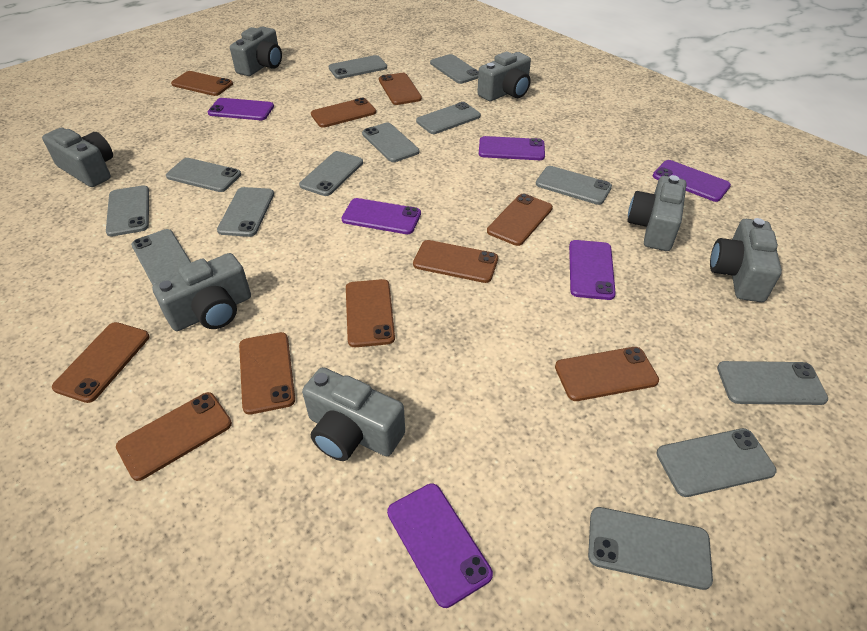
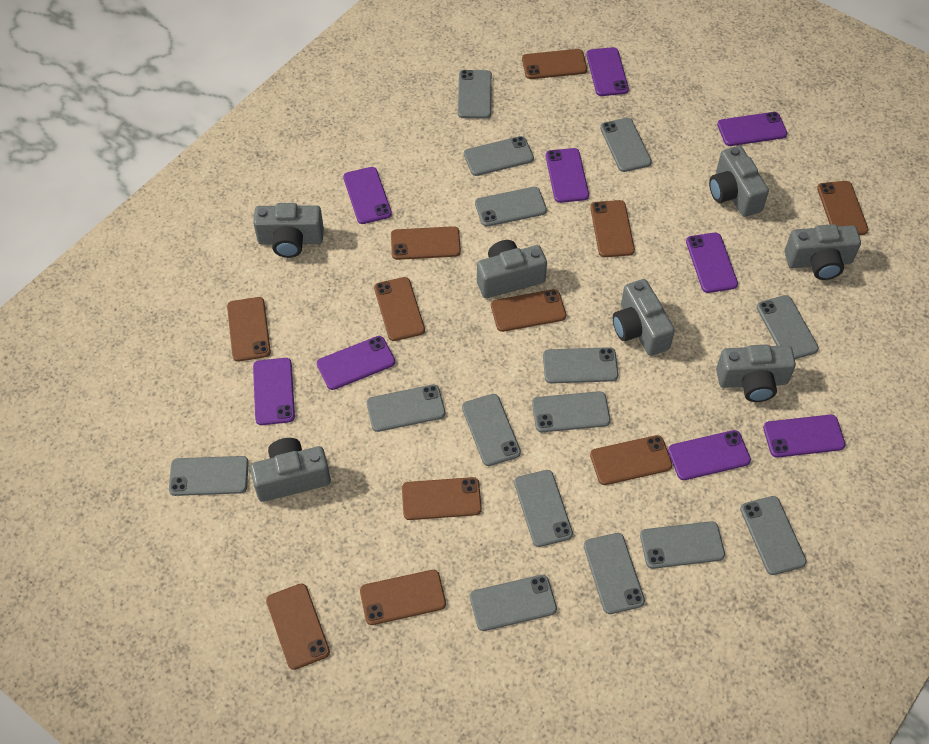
brown phone: [52,322,150,403] [116,392,232,481] [171,71,233,96] [239,332,295,415] [311,98,376,128] [346,279,395,347] [379,73,422,105] [413,240,498,283] [487,194,553,246] [555,347,659,401] = 10 -> [227,297,271,362] [266,583,330,670] [360,570,446,625] [374,277,425,341] [391,226,461,260] [402,477,482,520] [491,289,566,332] [522,49,587,79] [590,200,635,257] [590,435,673,485] [817,181,868,235] = 11
grey phone: [106,185,149,236] [131,229,191,285] [166,158,241,192] [217,187,274,237] [299,151,363,196] [328,55,387,79] [362,122,420,162] [416,102,481,134] [430,54,479,84] [536,166,612,205] [588,507,713,590] [657,428,777,497] [717,361,828,405] = 13 -> [169,456,249,496] [367,384,445,432] [458,70,492,119] [462,394,521,466] [464,136,534,176] [470,575,557,631] [475,187,547,227] [514,470,573,547] [532,391,610,432] [543,347,618,384] [584,533,645,614] [600,118,652,172] [640,521,725,569] [740,496,807,575] [757,295,819,359] = 15
purple phone: [208,98,274,120] [341,198,421,234] [387,483,493,608] [479,136,545,160] [569,240,616,300] [653,160,731,202] = 6 -> [253,358,295,425] [317,336,395,390] [343,167,392,224] [546,148,589,203] [586,47,629,96] [668,430,751,480] [686,233,738,293] [717,112,787,146] [763,415,845,458] = 9

